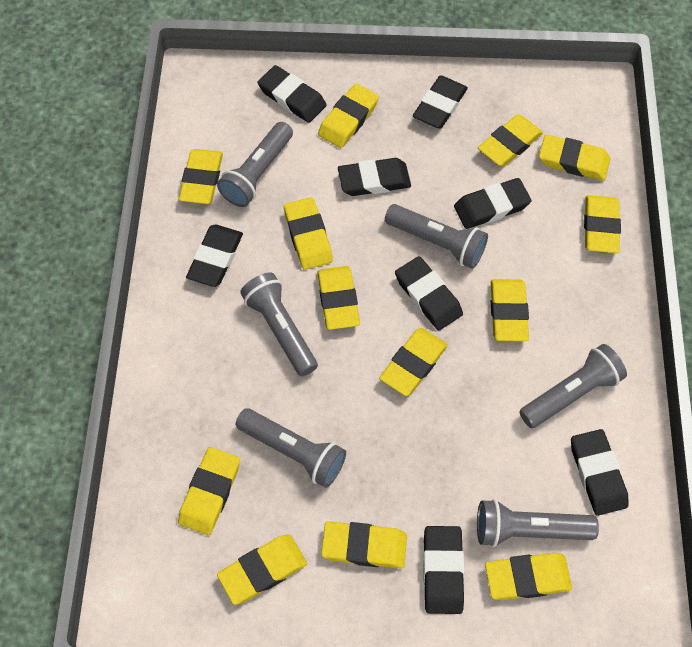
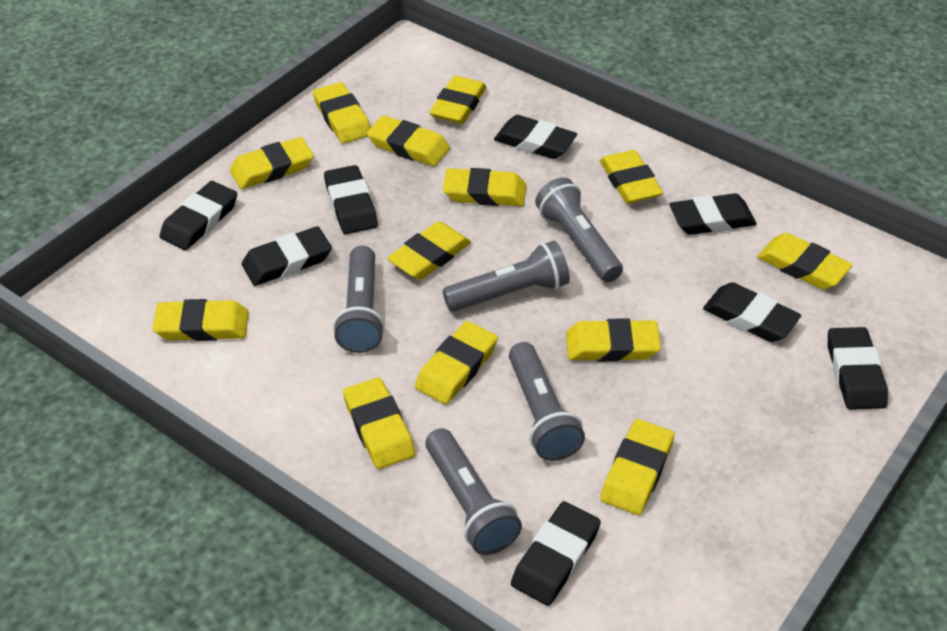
grey flashlight: [217,122,293,207] [236,408,346,488] [240,272,318,376] [385,204,488,269] [477,499,599,547] [519,344,627,428] = 6 -> [333,246,385,353] [425,428,522,555] [443,241,570,312] [509,342,585,461] [535,177,623,282] = 5

